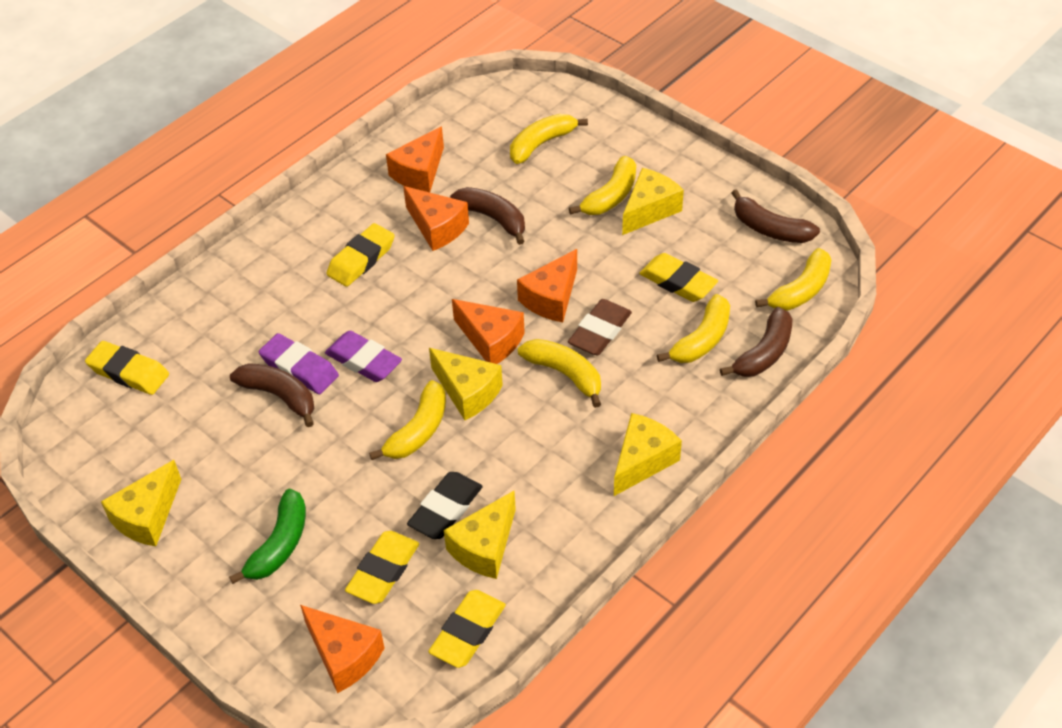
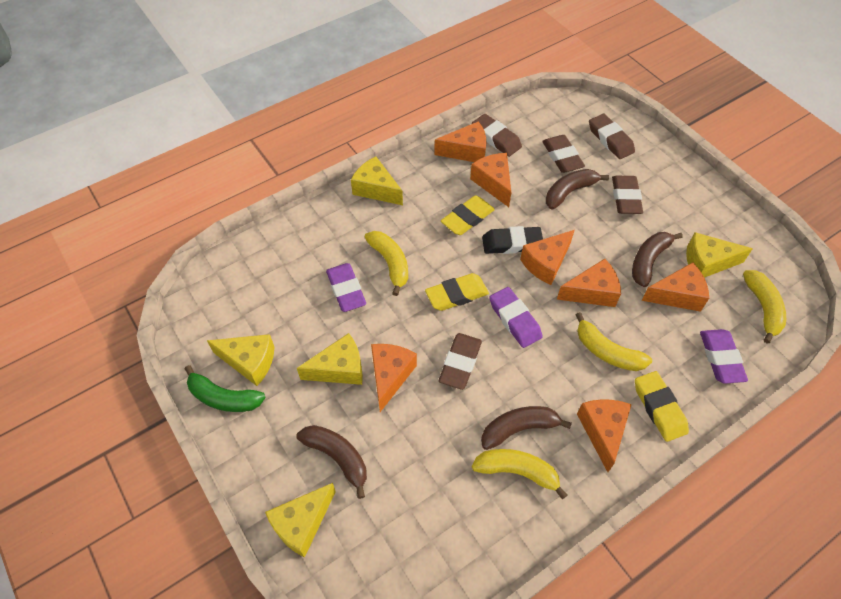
brown eraser: [568,299,632,355] = 1 -> [439,333,482,390] [472,114,522,157] [542,135,585,173] [589,114,635,159] [612,176,643,214] = 5
orange cheese: [300,605,385,693] [386,126,444,192] [403,186,469,251] [452,299,525,364] [517,249,577,322] = 5 -> [371,344,417,412] [434,121,486,162] [470,153,511,207] [520,230,575,285] [557,259,621,307] [577,399,632,472] [641,262,709,312] = 7
purple eraser: [259,333,339,394] [325,331,402,382] = 2 -> [326,263,366,312] [489,287,543,348] [700,329,748,384] = 3
yellow banana: [369,380,446,460] [510,114,588,164] [518,339,601,408] [569,156,636,215] [657,294,730,363] [755,248,831,311] = 6 -> [364,231,408,296] [472,449,567,499] [576,312,652,371] [743,270,786,344] = 4
yellow eraser: [85,341,169,395] [326,223,395,287] [345,531,419,604] [428,590,506,668] [639,253,718,302] = 5 -> [425,273,489,311] [441,195,495,235] [635,371,689,442] = 3

